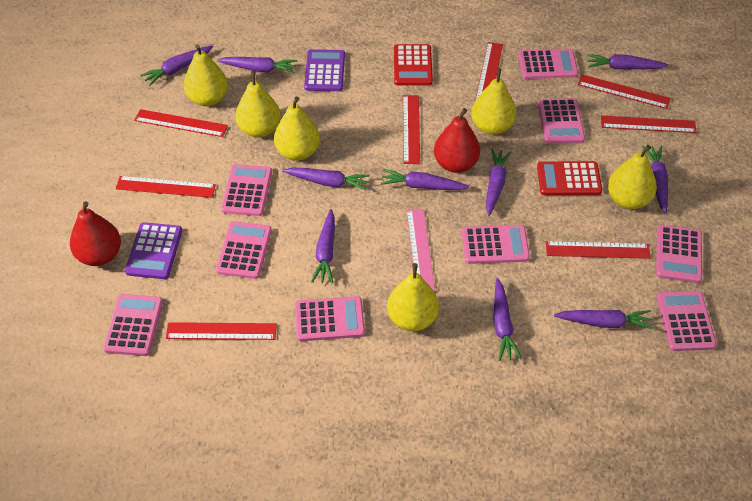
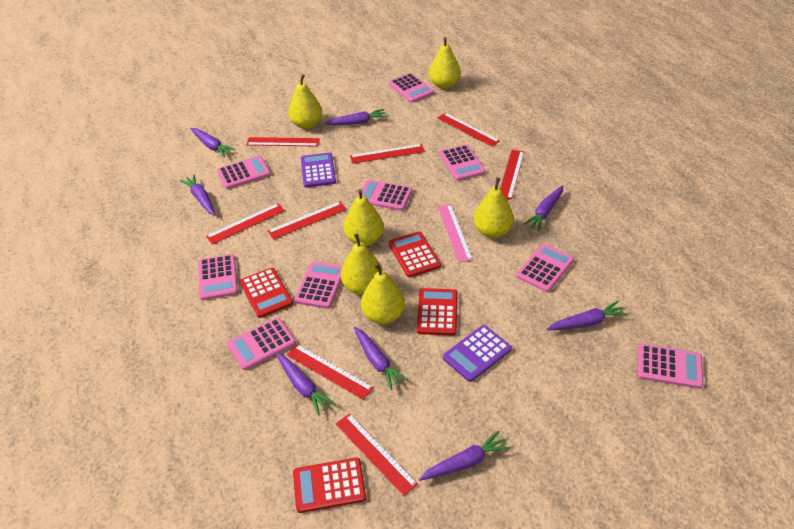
purple carrot: [140,45,213,86] [217,57,297,73] [282,167,370,191] [311,209,335,283] [381,169,469,190] [486,148,511,216] [493,278,522,361] [554,310,653,329] [587,54,669,69] [642,146,668,213] = 10 -> [179,174,215,215] [190,128,236,157] [276,353,336,415] [324,109,387,125] [354,327,408,390] [419,431,510,481] [523,185,563,231] [547,301,628,330] = 8
red calculator: [394,44,433,85] [537,161,602,195] = 2 -> [240,268,293,318] [293,458,366,513] [389,231,441,277] [417,288,458,336] = 4
red pear: [70,201,121,266] [434,108,480,173] = 2 -> none = 0

